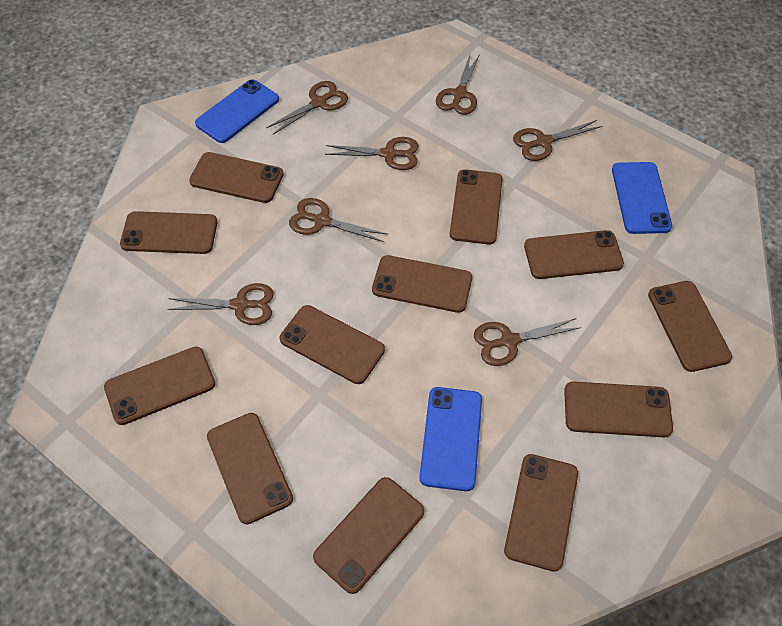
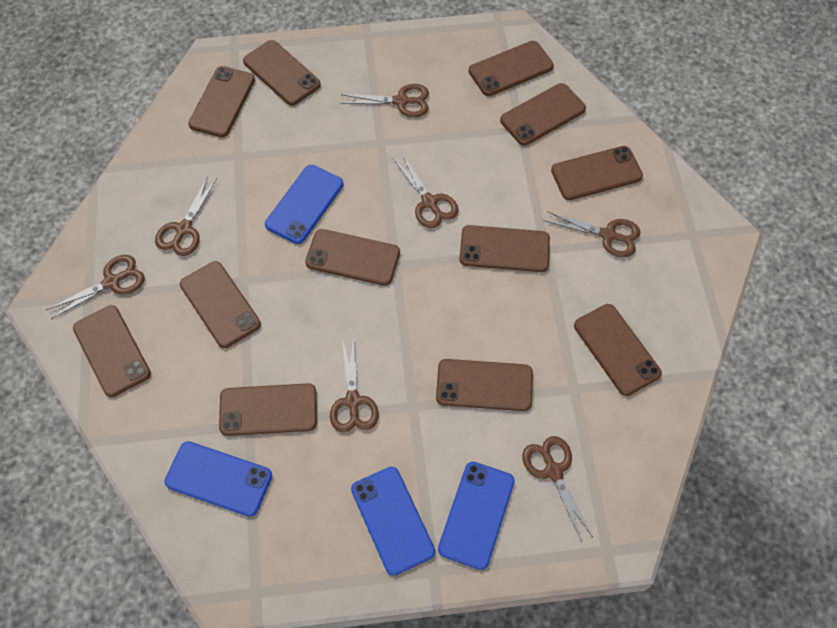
blue phone: [195,79,279,143] [419,387,482,491] [612,162,672,234] = 3 -> [164,441,272,517] [265,165,343,244] [351,467,435,576] [438,462,515,570] = 4

